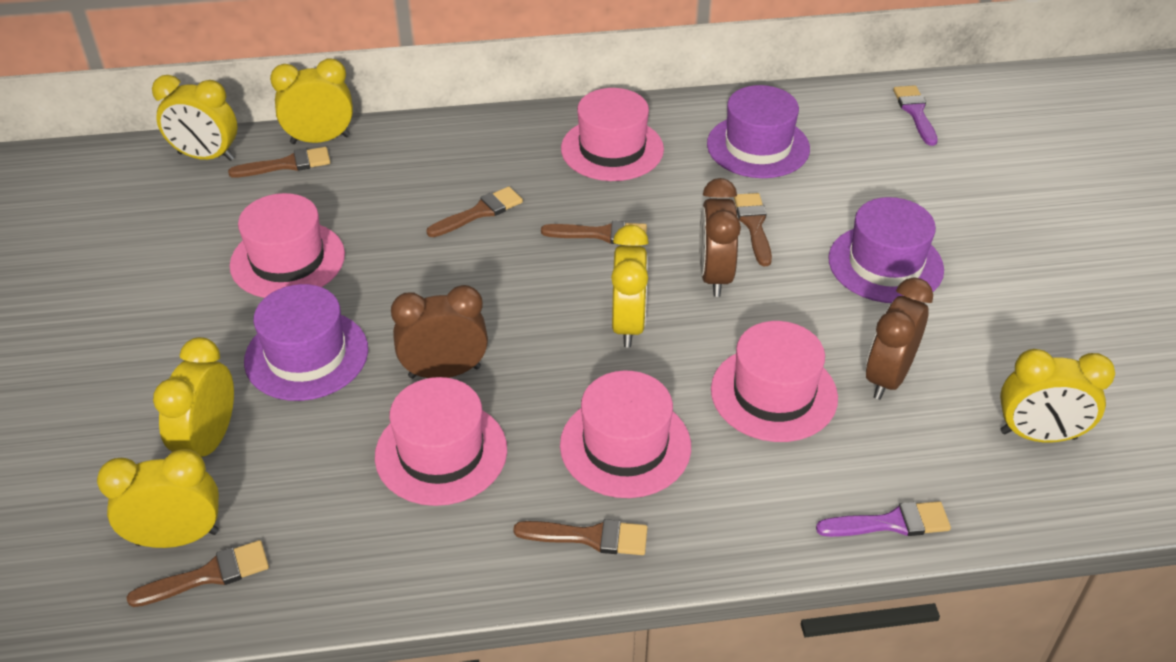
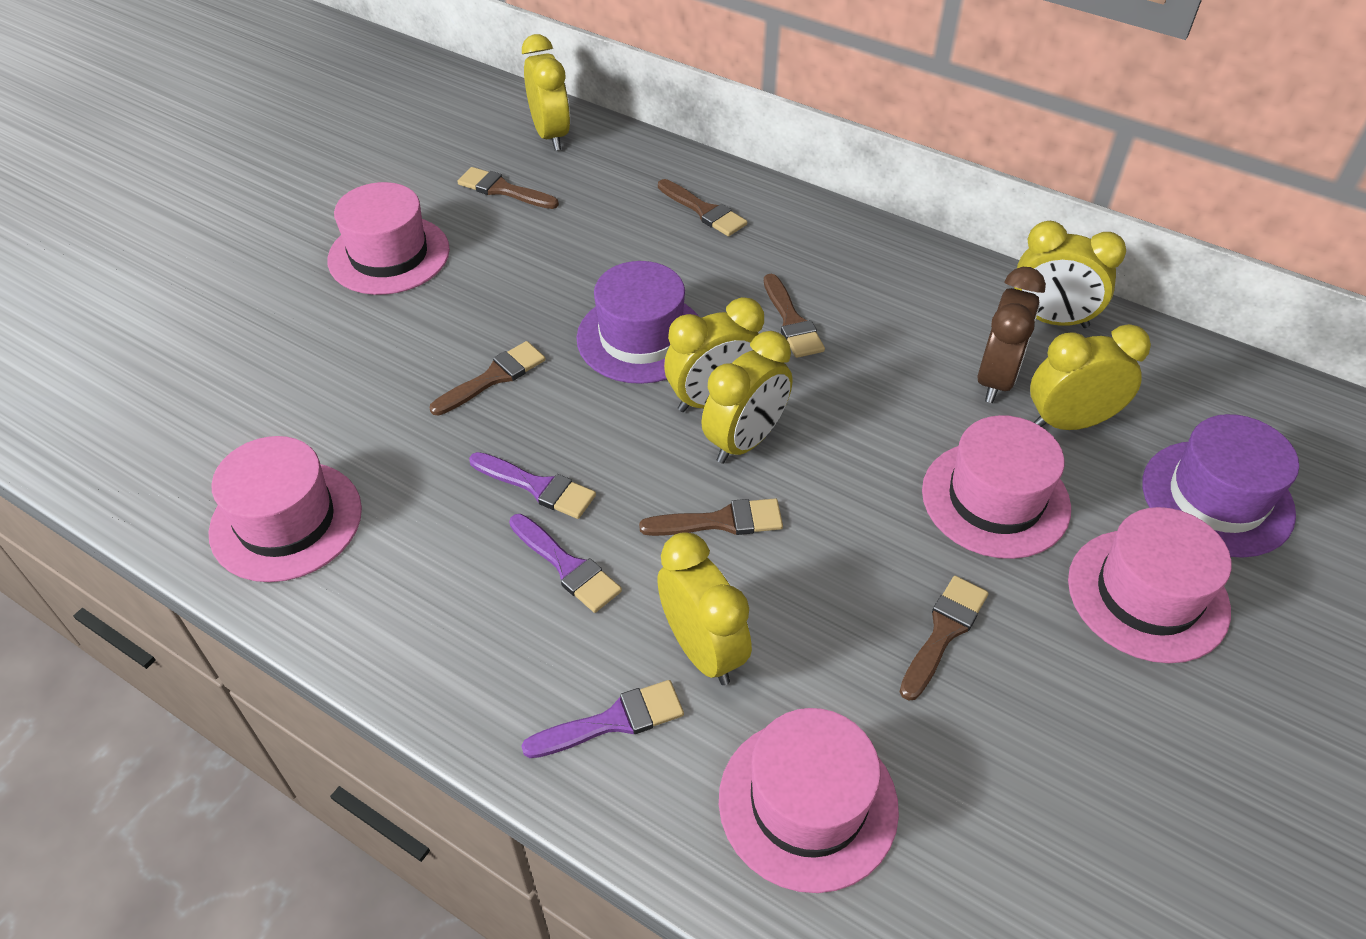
brown clock: [391,285,488,379] [699,178,741,297] [866,277,933,400] = 3 -> [978,267,1046,403] = 1
purple brush: [816,501,951,537] [893,85,938,146] = 2 -> [469,452,596,519] [509,514,622,613] [521,680,684,758] = 3
purple hat: [244,284,368,401] [707,85,810,178] [828,197,944,303] = 3 -> [576,261,698,384] [1142,414,1299,558] = 2

